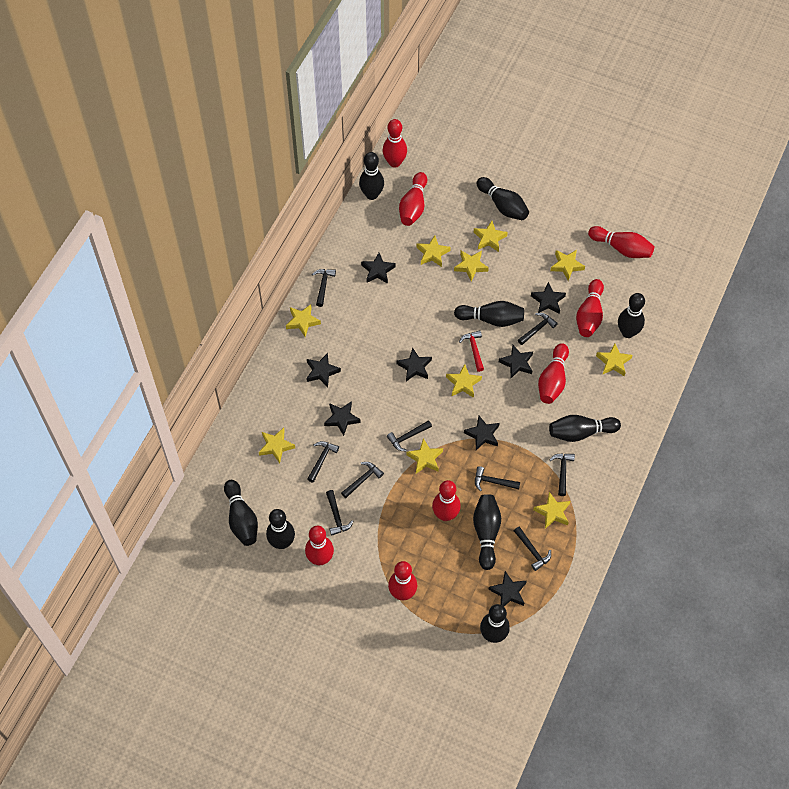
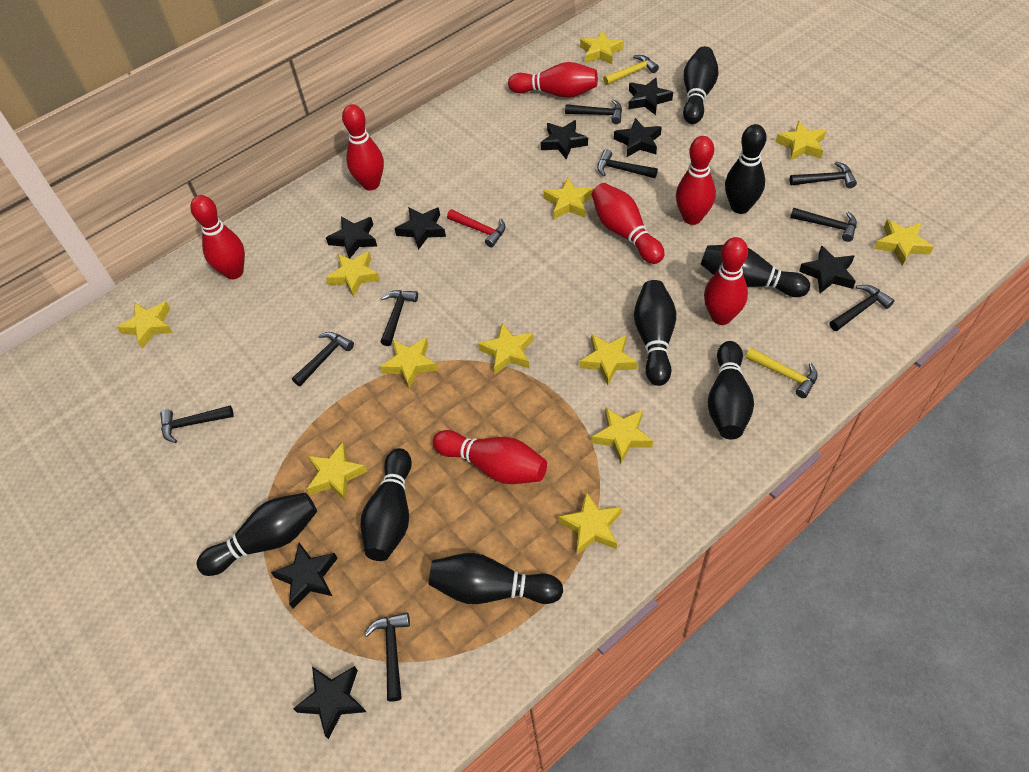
black bowling pin: [224,480,258,546] [266,509,295,549] [359,152,384,200] [454,301,524,327] [473,494,501,570] [476,177,529,220] [480,604,510,643] [549,415,621,442] [618,293,645,338] = 9 -> [196,493,317,576] [360,448,412,561] [429,553,563,604] [634,280,676,386] [683,46,719,124] [701,245,810,297] [707,341,754,440] [725,124,767,214] = 8
red bowling pin: [305,526,334,565] [383,119,407,168] [388,561,417,600] [399,172,427,226] [432,480,461,521] [538,343,569,404] [576,279,604,337] [588,226,654,258] = 8 -> [190,195,245,279] [342,104,384,190] [433,430,547,484] [508,62,598,98] [592,183,664,264] [676,136,716,225] [704,237,748,325] = 7
yellow hammer: none = 0 -> [603,55,659,85] [746,348,818,398] = 2
yellow star: [259,428,295,463] [286,304,321,337] [406,438,443,474] [417,236,451,267] [446,364,482,398] [454,251,489,281] [474,221,508,252] [533,492,570,529] [550,250,585,281] [596,343,632,376] = 10 -> [117,302,173,349] [307,442,367,501] [326,251,380,297] [380,337,438,388] [478,323,534,374] [544,178,594,219] [558,492,622,555] [579,334,638,385] [580,30,624,64] [592,407,653,464] [776,121,826,160] [874,219,934,266] = 12

